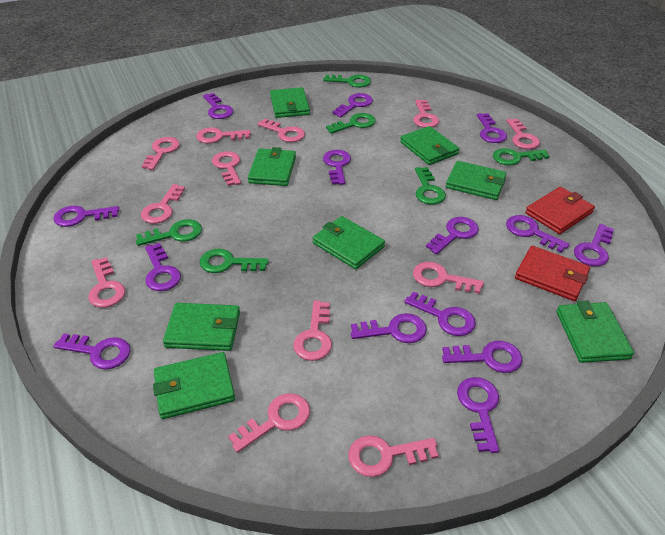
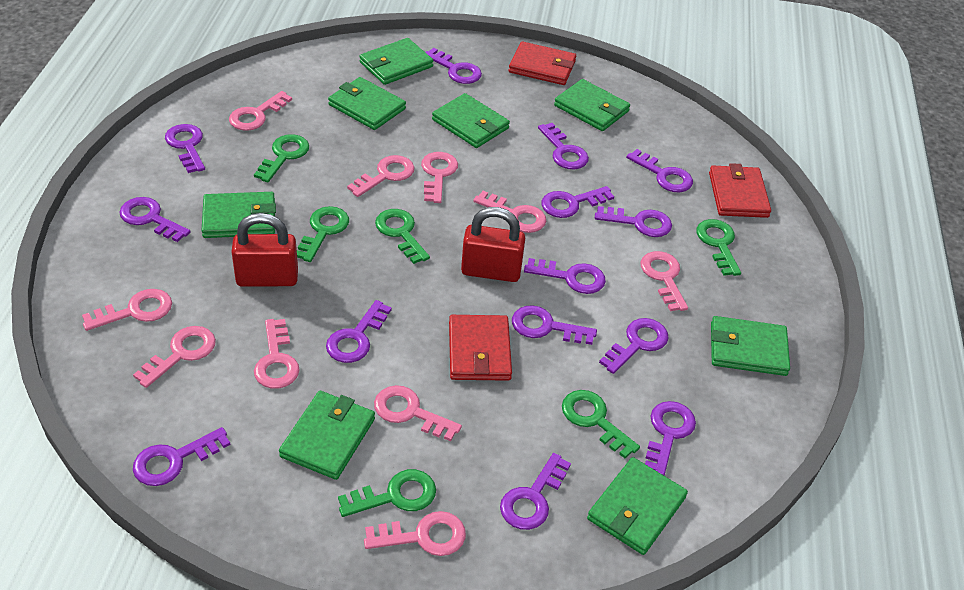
pink key: [88,257,125,308] [141,184,185,224] [142,137,180,170] [196,128,251,143] [212,151,241,186] [228,393,310,453] [257,119,305,142] [293,301,332,361] [348,435,439,477] [413,100,439,128] [413,262,484,294] [506,119,540,149] = 12 -> [82,289,172,331] [133,326,216,388] [229,91,292,131] [254,319,300,389] [347,155,415,197] [364,511,466,556] [374,385,462,441] [421,152,458,203] [473,191,546,233] [641,251,688,311] = 10
red padlock: none = 0 -> [232,213,298,287] [461,207,525,282] = 2
red wallet: [515,246,590,301] [525,187,595,234] = 2 -> [449,315,512,381] [509,41,576,85] [709,163,771,218] = 3

